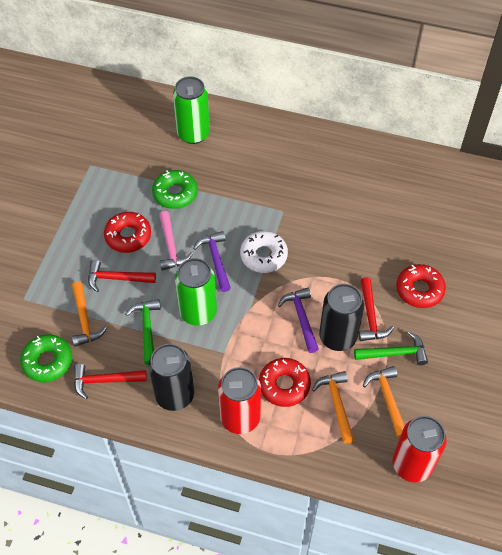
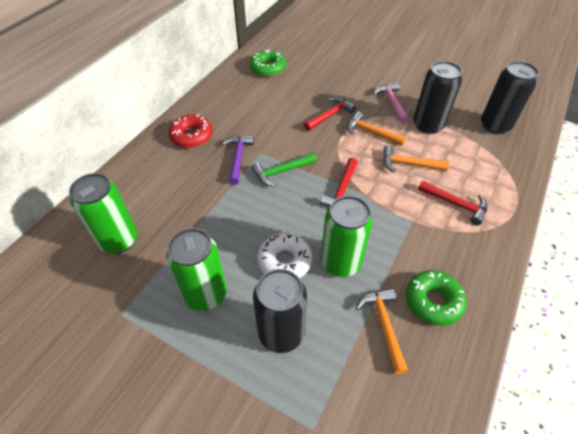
black can: [148,344,194,411] [319,284,364,351] = 2 -> [253,269,307,353] [413,61,462,134] [481,61,539,134] = 3
green can: [173,76,210,144] [175,258,217,326] = 2 -> [69,173,137,254] [167,228,227,311] [321,196,373,277] = 3
green hammer: [125,299,161,365] [354,332,428,365] = 2 -> [251,153,317,187] = 1
purple hammer: [193,231,231,292] [278,288,319,353] = 2 -> [222,136,254,185] = 1
red can: [218,367,261,434] [393,416,447,482] = 2 -> none = 0
red donut: [104,212,151,253] [259,358,311,407] [396,264,446,308] = 3 -> [169,114,213,148] = 1

